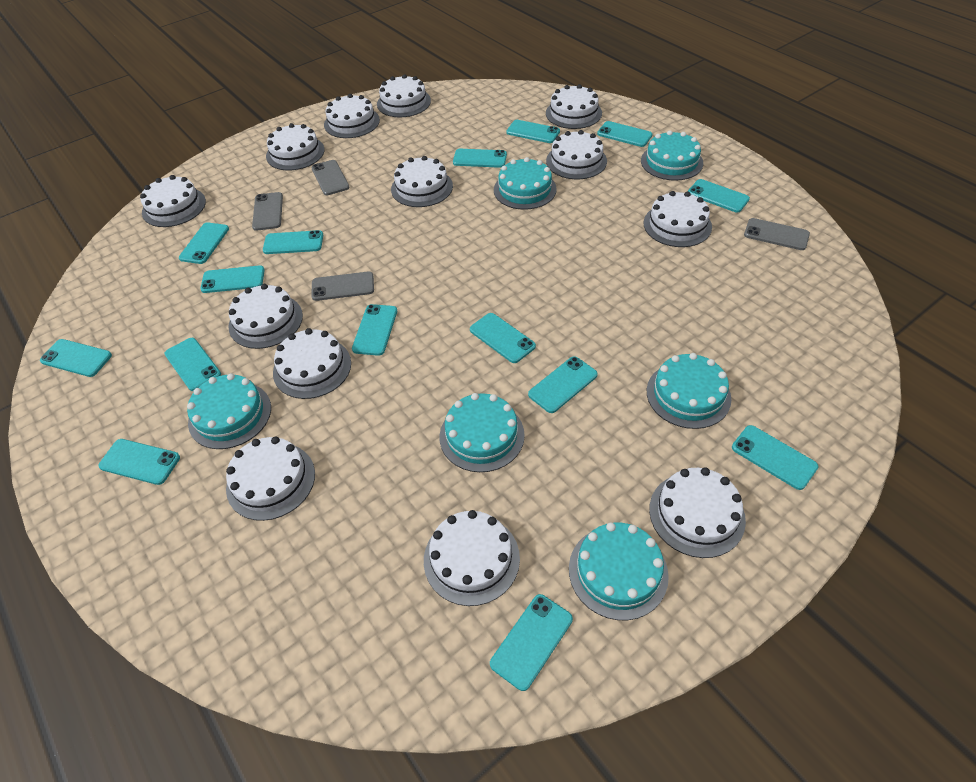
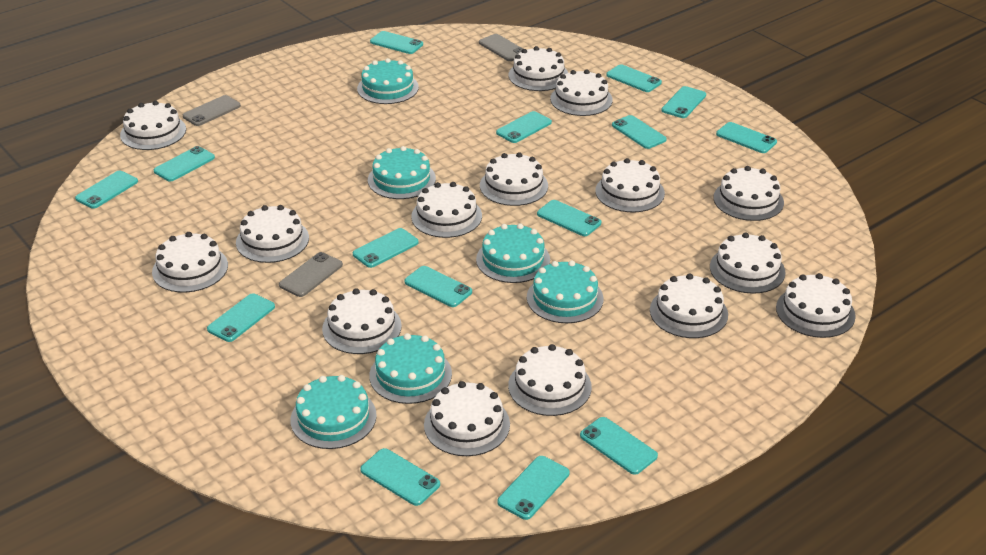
grey phone: [252,192,283,231] [311,160,350,195] [311,271,374,301] [744,218,810,250] = 4 -> [183,95,241,126] [279,252,343,297] [479,34,523,61] = 3
white cake: [140,175,206,227] [226,436,315,521] [229,284,303,349] [266,123,324,170] [273,328,351,399] [324,94,380,138] [377,74,431,117] [391,156,453,207] [424,510,520,606] [546,84,602,129] [546,130,607,179] [644,191,712,247] [649,467,746,558] = 13 -> [120,101,186,150] [152,232,228,293] [236,205,309,263] [322,288,402,354] [411,182,482,238] [424,381,510,456] [480,152,548,206] [508,46,568,91] [508,344,592,416] [550,70,613,116] [595,158,665,212] [650,273,728,338] [710,232,786,294] [714,166,784,221] [776,273,856,338] = 15

